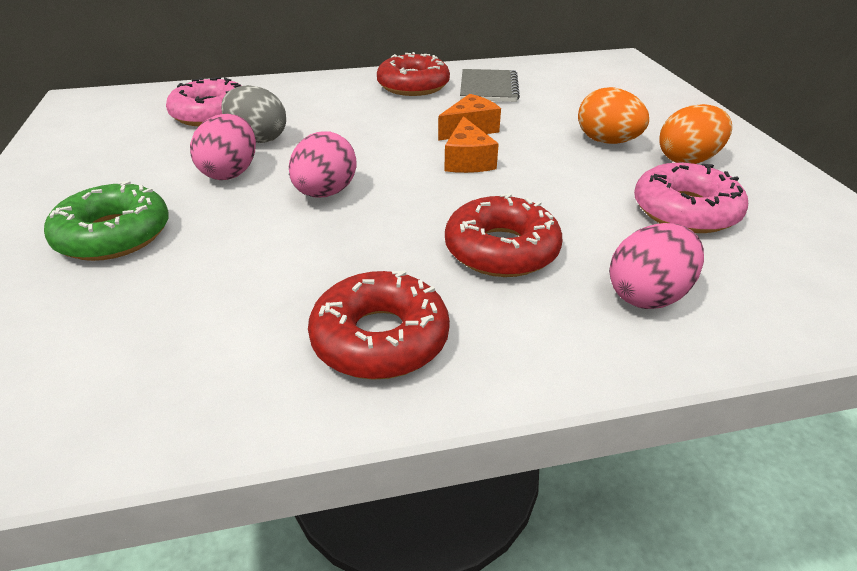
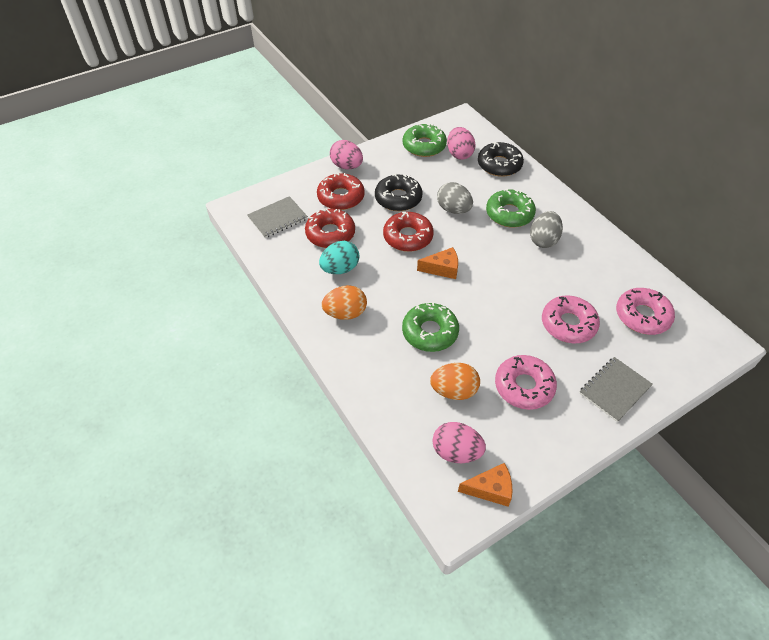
black donut: none = 0 -> [375,174,422,211] [478,142,524,177] = 2
green donut: [44,181,169,261] = 1 -> [402,302,459,352] [403,123,447,157] [486,189,536,228] = 3
grey egg: [221,85,286,143] = 1 -> [437,182,473,214] [530,211,563,248] = 2
grey notebook: [460,69,520,102] = 1 -> [247,196,308,238] [579,357,653,422] = 2
pink donut: [166,77,242,126] [634,163,748,233] = 2 -> [495,355,557,410] [542,295,600,343] [616,288,675,335] = 3
turquoise egg: none = 0 -> [319,241,360,274] = 1

